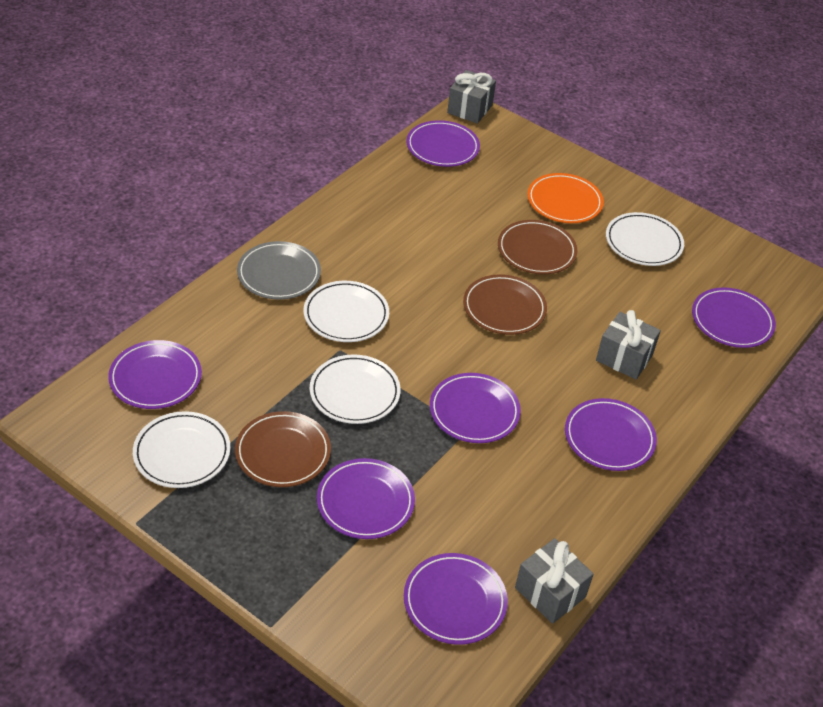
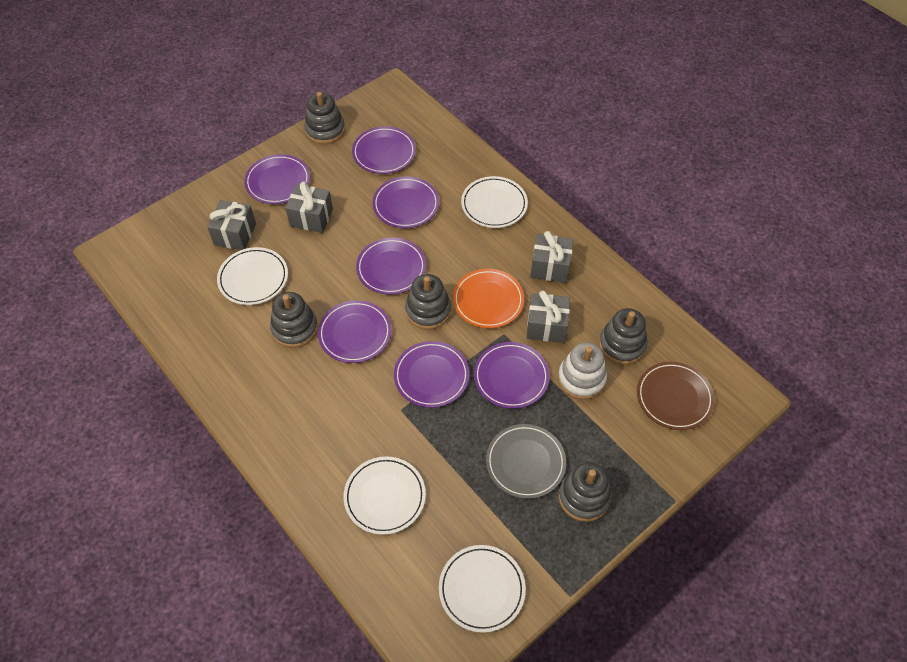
brown plate: [235,411,331,487] [463,274,547,335] [498,220,578,274] = 3 -> [637,362,715,430] = 1
grey gift: [447,70,496,124] [515,538,594,624] [596,310,661,380] = 3 -> [207,200,256,250] [285,181,333,233] [527,291,570,343] [530,231,573,283] = 4
grey stacking toy: none = 0 -> [270,292,318,348] [304,92,345,144] [405,274,451,330] [558,462,612,522] [599,308,648,365] = 5
white stacking toy: none = 0 -> [558,342,607,400] = 1

